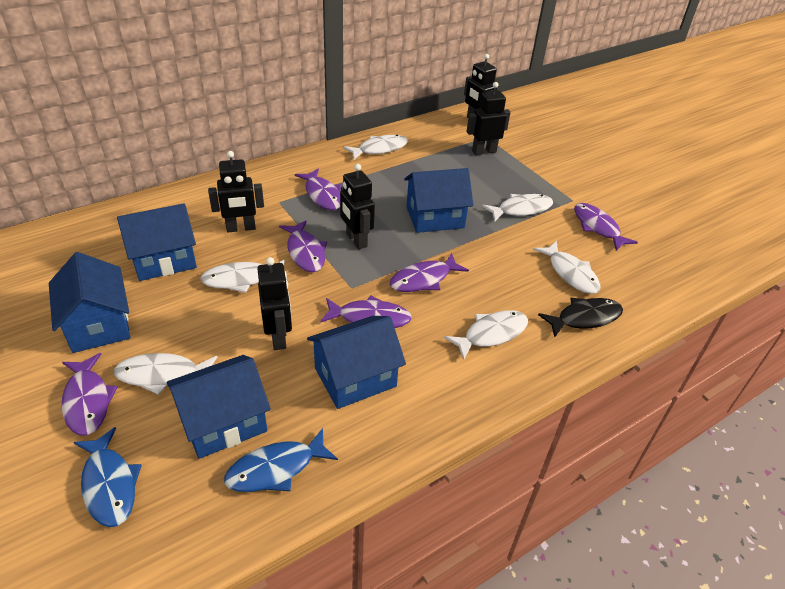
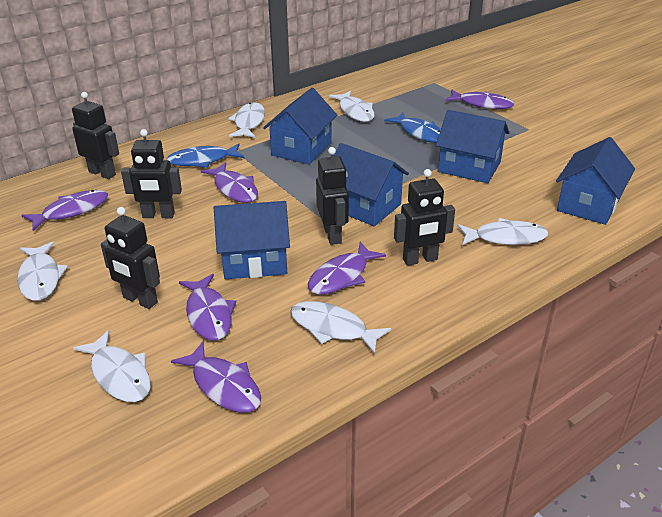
black fish: [538,298,623,338] = 1 -> none = 0

